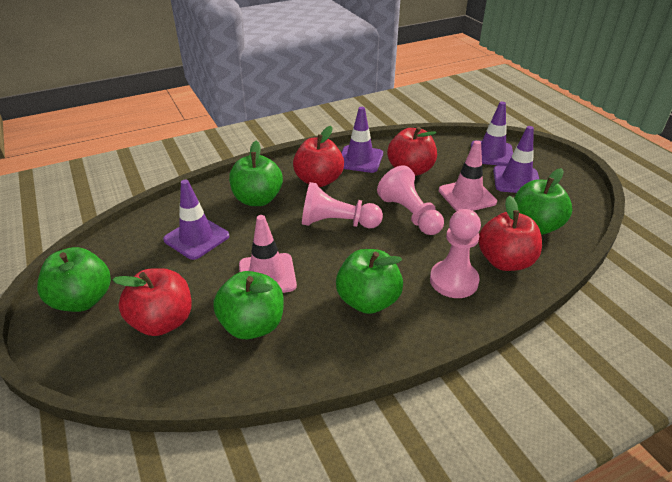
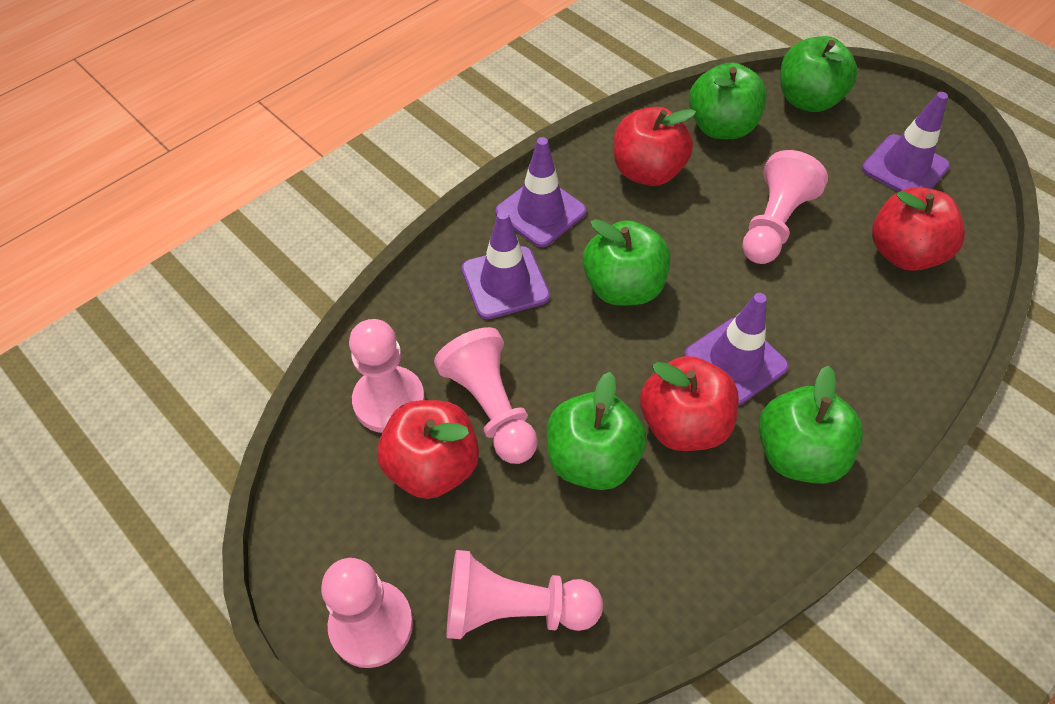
pink pawn: [302,182,383,228] [377,165,444,235] [430,209,481,298] = 3 -> [321,558,413,668] [349,319,425,433] [434,327,538,464] [447,550,603,639] [742,150,828,264] = 5
pink traffic cone: [239,215,297,293] [439,141,497,211] = 2 -> none = 0

